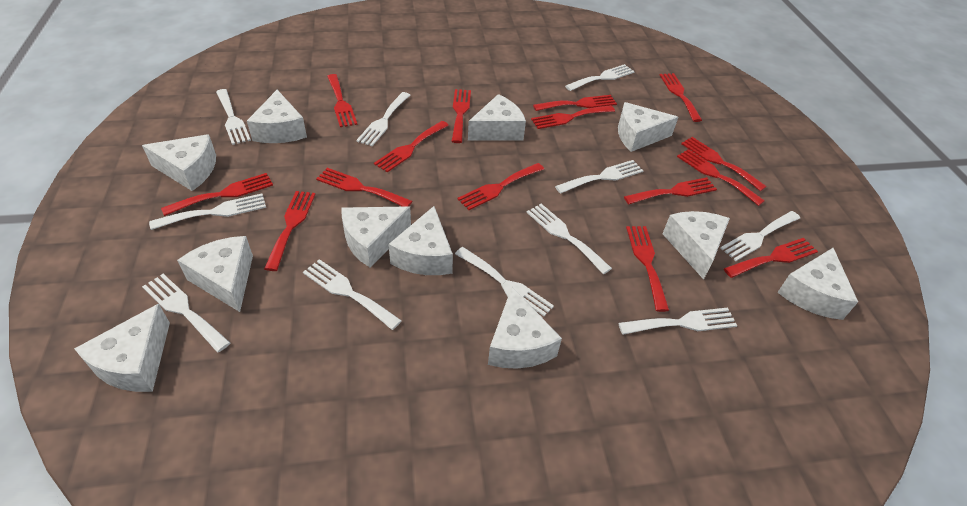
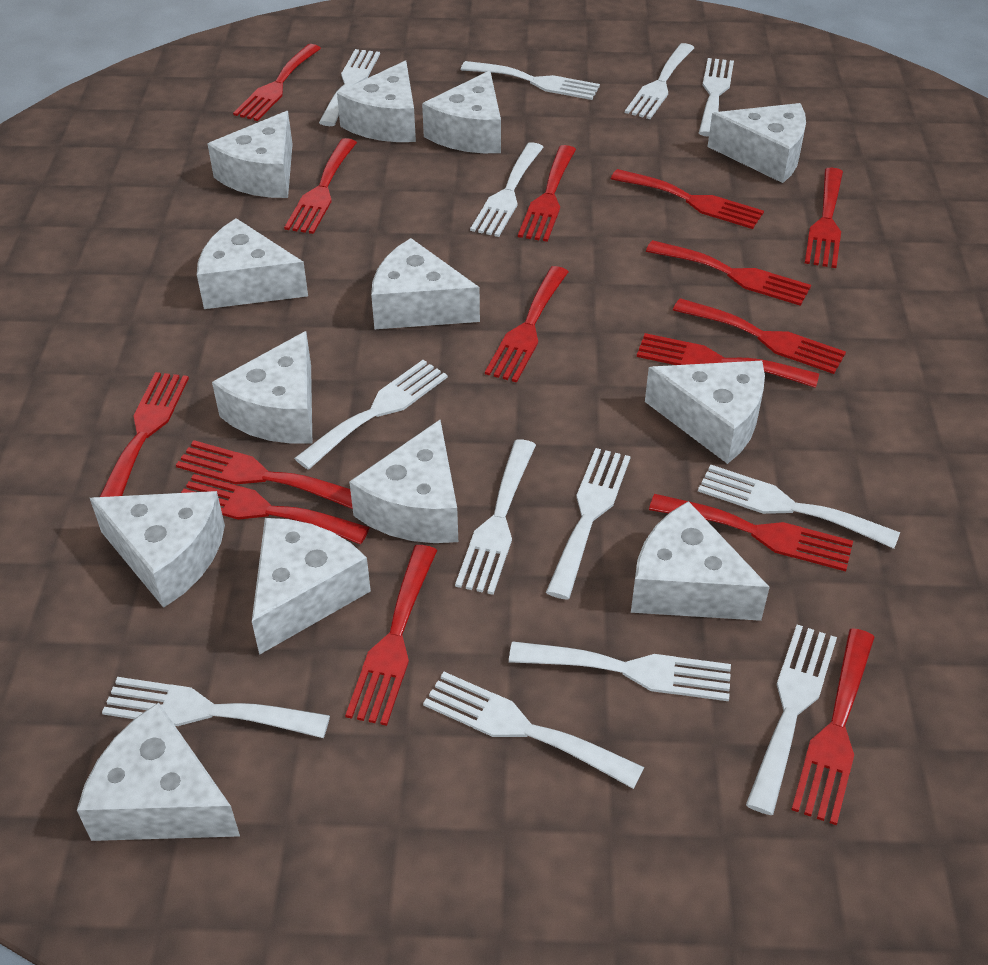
white cheese: [74,304,170,392] [142,134,216,191] [177,236,253,312] [247,90,307,143] [341,206,411,267] [388,206,453,275] [468,94,526,141] [488,287,562,369] [618,102,678,152] [663,211,730,280] [777,248,858,320] = 11 -> [77,702,240,841] [90,491,225,608] [197,218,308,309] [208,111,293,198] [212,331,312,444] [252,518,371,655] [337,61,416,142] [349,420,458,543] [371,238,480,329] [422,71,501,153] [631,501,770,621] [645,361,765,464] [708,103,806,183] = 13
white fork: [142,274,230,352] [149,193,266,230] [216,89,251,145] [303,259,402,330] [356,92,410,146] [455,247,554,317] [526,204,612,274] [555,160,644,194] [565,64,635,91] [618,307,737,335] [720,211,800,261] = 11 -> [102,677,330,738] [294,360,448,470] [319,49,380,126] [423,672,644,789] [455,439,536,595] [461,61,600,100] [470,142,544,237] [509,641,731,701] [546,448,631,600] [625,43,694,119] [698,464,900,549] [699,58,734,137] [746,625,837,815] = 13

